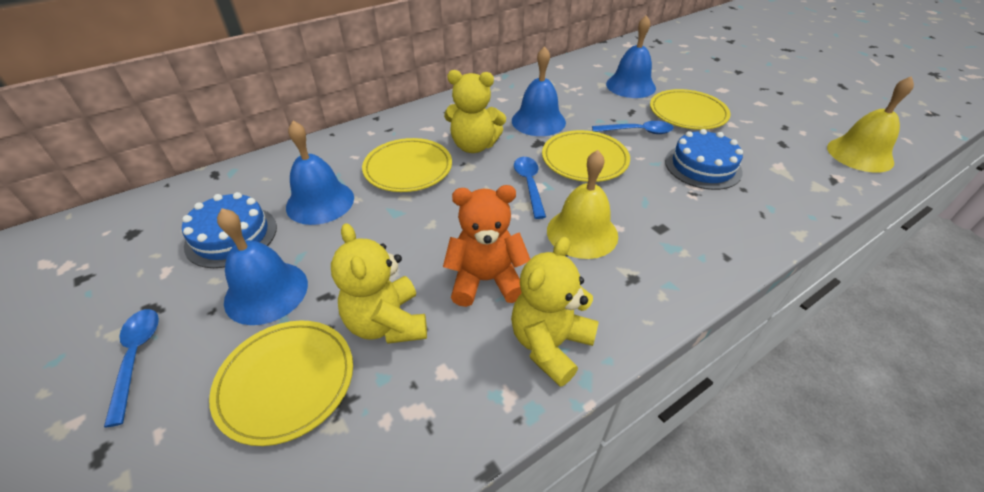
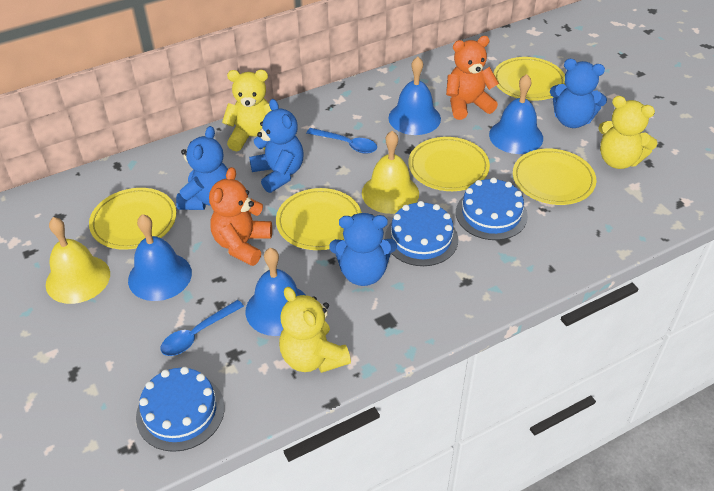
blue cake: [182,192,277,268] [665,129,743,190] = 2 -> [136,367,225,452] [385,201,458,266] [456,177,528,240] = 3
blue spoon: [104,309,159,427] [514,157,546,219] [592,121,673,134] = 3 -> [161,300,244,356] [306,128,377,154] = 2
blue teddy bear: none = 0 -> [176,126,228,210] [249,99,304,193] [329,213,397,286] [550,59,607,128] = 4
orange teddy bear: [443,185,530,307] = 1 -> [209,167,272,266] [446,36,499,120] = 2
yellow plate: [209,321,353,446] [362,138,452,192] [542,130,630,182] [650,89,730,130] = 4 -> [89,188,176,250] [276,188,362,250] [408,137,490,191] [493,57,565,101] [513,149,596,205] = 5

